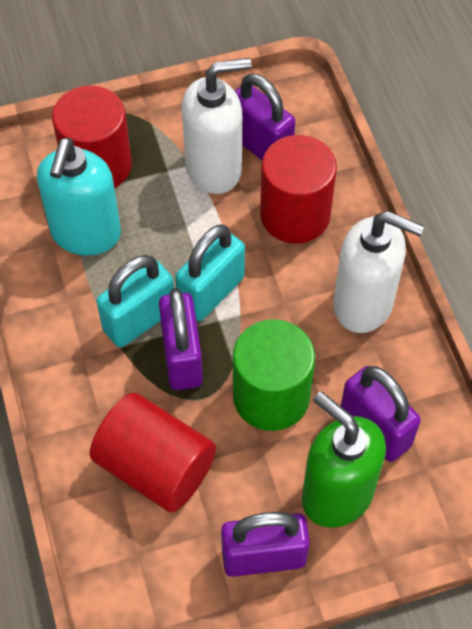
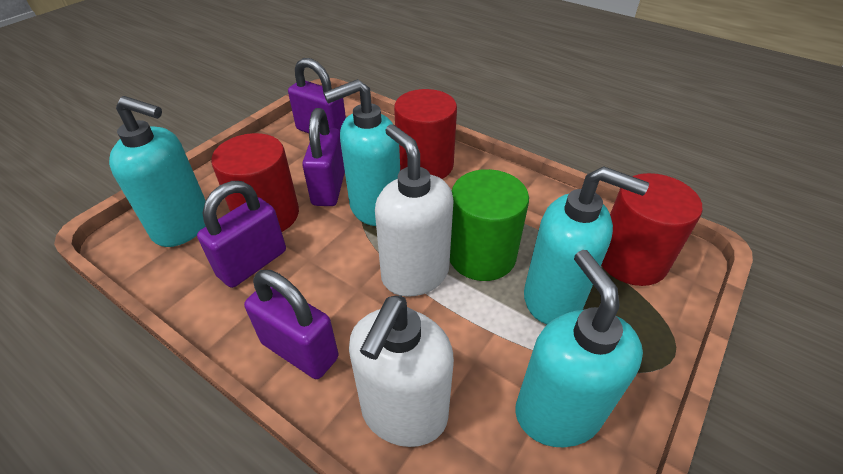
green soap dispenser: [302,391,386,528] = 1 -> none = 0
turquoise padlock: [97,255,174,347] [175,224,245,321] = 2 -> none = 0
turquoise soap dispenser: [37,138,121,256] = 1 -> [109,96,206,247] [324,79,400,226] [515,250,643,447] [524,166,649,324] = 4

